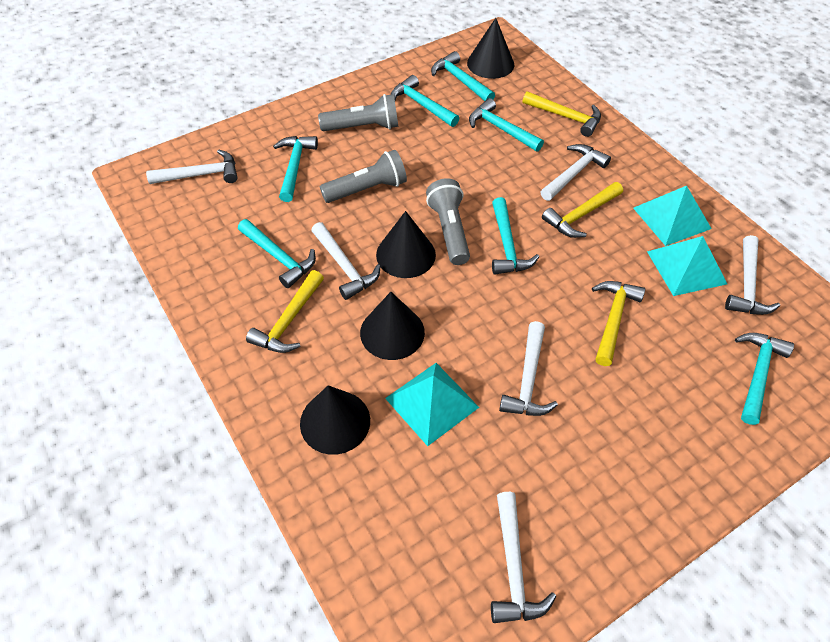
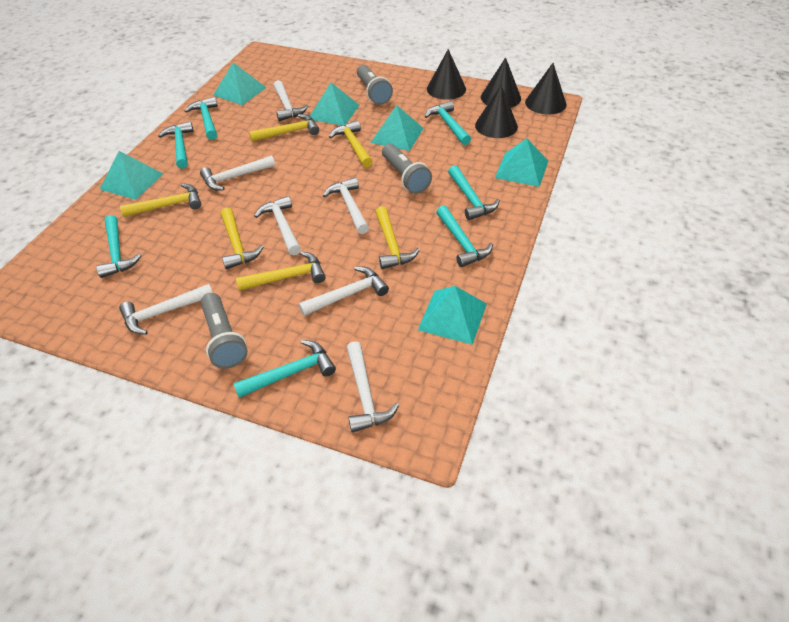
turquoise pyramid: [385,363,479,446] [633,186,712,246] [647,236,727,296] = 3 -> [100,151,163,200] [213,62,266,105] [310,83,359,126] [370,105,424,151] [418,286,487,345] [495,139,548,187] = 6
white hammer: [146,149,238,184] [311,222,380,300] [491,492,556,623] [499,321,558,416] [541,144,611,201] [725,235,780,315] = 6 -> [119,284,213,335] [200,155,275,191] [254,196,301,255] [273,80,308,121] [299,266,389,316] [323,177,369,234] [346,341,399,432] = 7
yellow hammer: [246,270,324,353] [523,91,601,137] [542,182,623,238] [592,281,645,366] = 4 -> [120,183,201,217] [221,208,263,269] [236,251,326,291] [249,114,319,142] [329,120,373,167] [375,206,420,269] = 6

